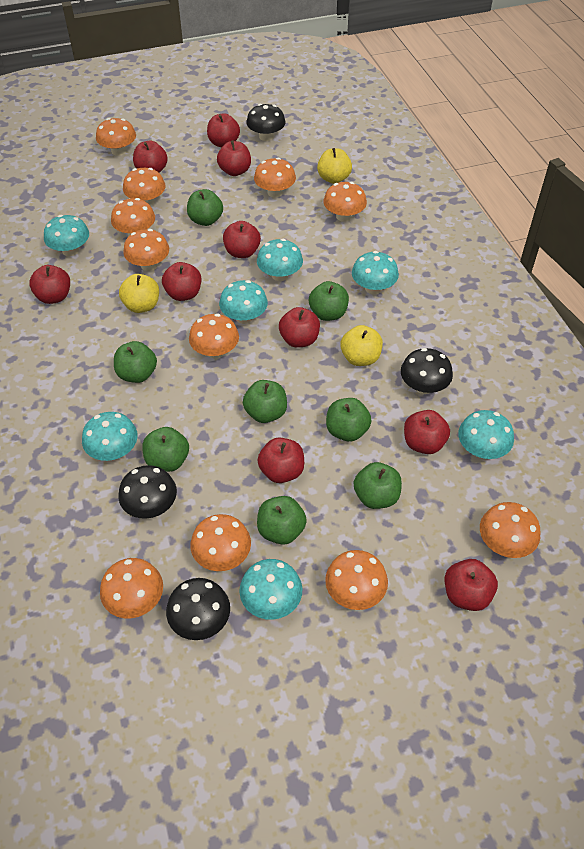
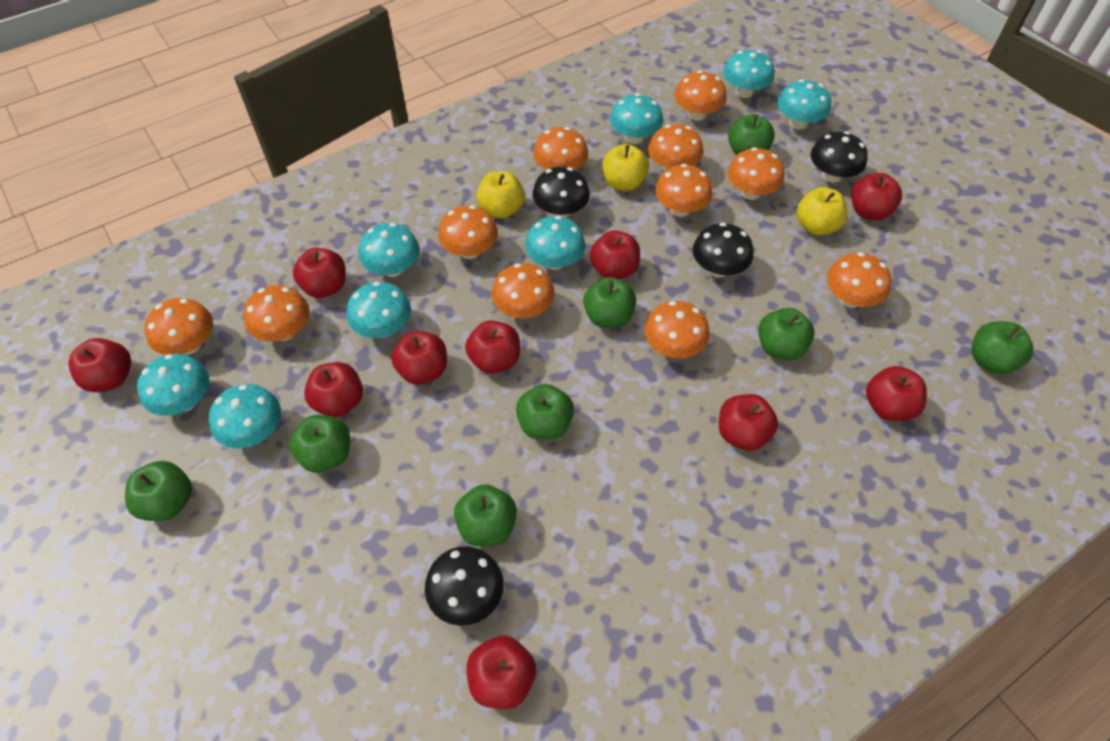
turquoise mushroom: [44,215,89,256] [82,412,138,461] [219,280,268,324] [239,559,302,620] [257,239,303,281] [352,251,399,294] [458,410,514,459] = 7 -> [137,354,209,416] [209,384,281,448] [347,281,411,338] [359,223,419,277] [525,216,585,270] [610,93,663,144] [723,50,774,98] [777,79,831,129] = 8

